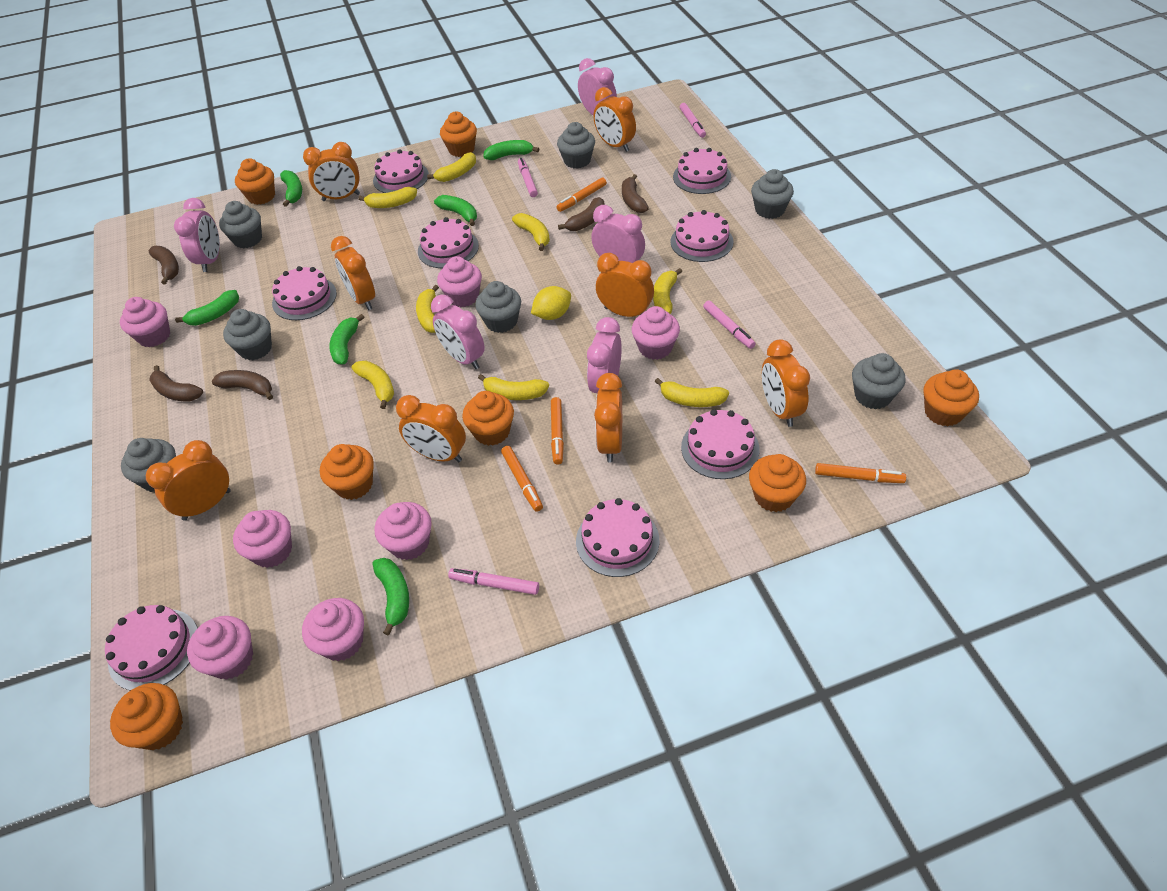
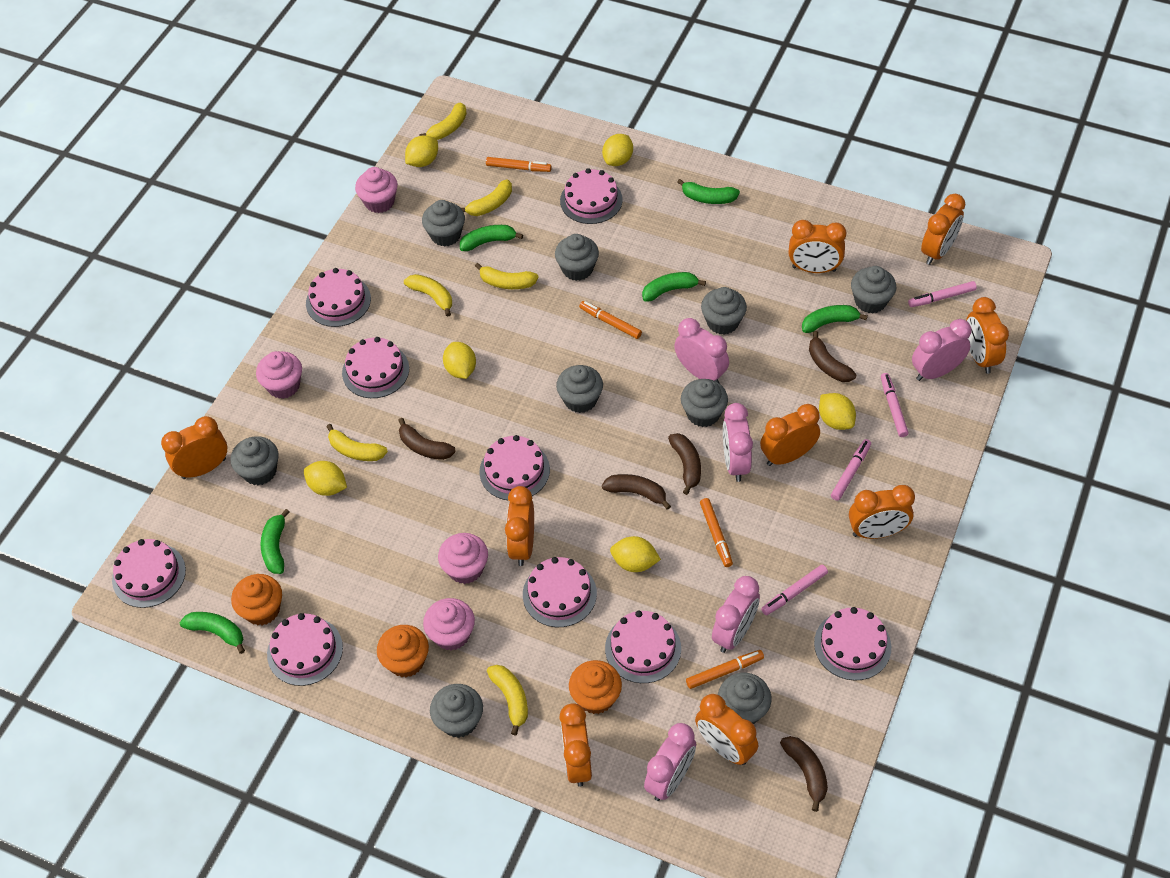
grey cupcake: [121,438,176,492] [219,201,262,249] [223,309,272,360] [475,281,521,333] [557,122,595,169] [751,169,794,219] [852,353,906,409] = 7 -> [231,436,279,485] [422,200,465,246] [430,684,483,738] [555,234,599,281] [556,365,603,413] [681,379,728,427] [701,287,747,335] [718,673,772,724] [851,266,896,313] = 9
orange clock: [146,440,231,521] [303,142,360,201] [331,236,375,310] [396,395,466,462] [593,87,636,152] [594,373,622,463] [596,253,654,317] [762,339,810,427] = 8 -> [161,416,227,479] [505,486,534,566] [559,704,592,787] [695,694,758,765] [760,404,820,466] [789,220,846,273] [849,485,915,539] [921,194,965,265] [966,297,1009,374] = 9
orange cupcake: [110,683,183,750] [235,158,275,205] [320,444,374,500] [440,111,477,157] [462,391,514,446] [749,454,806,512] [923,369,979,426] = 7 -> [231,574,282,625] [377,625,429,678] [569,660,622,714] = 3
pink cake: [105,605,198,691] [272,266,337,320] [373,149,429,193] [418,217,479,268] [576,498,659,577] [671,210,734,262] [673,148,731,194] [681,409,760,479] = 8 -> [112,539,186,608] [267,613,343,686] [306,268,371,327] [342,337,409,398] [480,435,550,501] [523,557,597,627] [560,168,623,224] [605,611,681,683] [814,607,891,681] = 9
pink cupcake: [120,297,170,347] [187,616,253,680] [233,510,292,568] [302,598,364,661] [375,502,432,560] [437,256,482,307] [632,306,680,360] = 7 -> [256,351,302,399] [355,167,398,213] [423,598,475,651] [438,533,488,584] = 4
yellow banana: [352,361,394,409] [358,187,417,208] [416,285,439,333] [427,152,476,182] [478,374,549,400] [512,213,550,251] [653,268,682,314] [655,378,729,407] = 8 -> [327,424,388,461] [404,274,452,317] [419,102,467,140] [461,179,512,216] [475,263,539,289] [487,665,528,736] = 6
yellow lemon: [531,286,571,320] = 1 -> [304,461,347,496] [405,135,438,167] [443,342,476,379] [602,134,633,166] [610,536,661,572] [819,393,856,430] = 6

